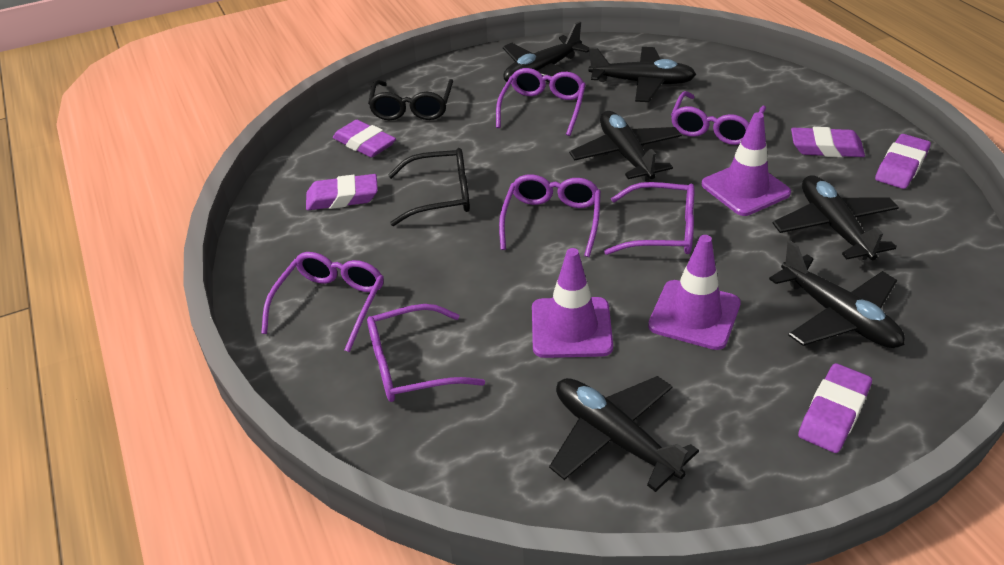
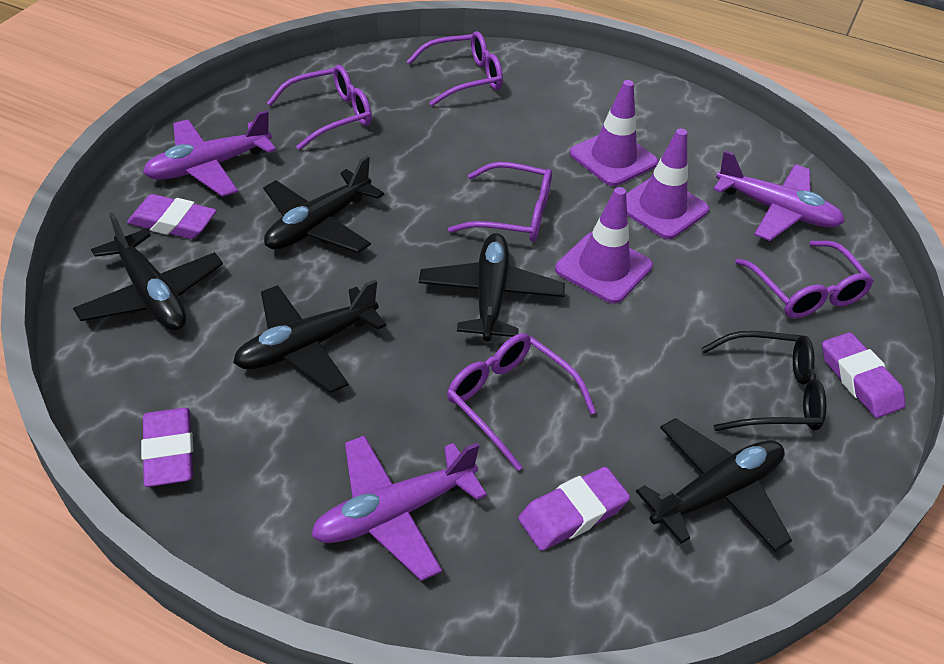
black glasses: [368,79,453,120] [388,148,470,226] = 2 -> [701,331,826,431] = 1
black plane: [503,21,589,82] [549,376,699,492] [569,111,682,181] [589,47,696,102] [769,241,905,348] [773,175,899,261] = 6 -> [73,212,223,331] [233,279,386,393] [263,156,384,253] [419,233,565,342] [636,418,792,552] = 5
purple eraser: [306,174,378,210] [333,120,396,158] [791,127,865,157] [798,363,872,453] [875,134,931,189] = 5 -> [127,194,217,239] [141,408,193,487] [518,467,630,551] [822,332,906,418] = 4
purple glasses: [261,252,384,352] [367,304,485,402] [496,68,586,136] [499,174,601,257] [604,182,695,255] [671,91,766,145] = 6 -> [267,65,372,150] [406,31,503,106] [447,333,596,471] [448,162,552,242] [735,241,874,318] = 5
purple plane: none = 0 -> [143,111,276,197] [311,435,487,581] [713,151,845,241] = 3

